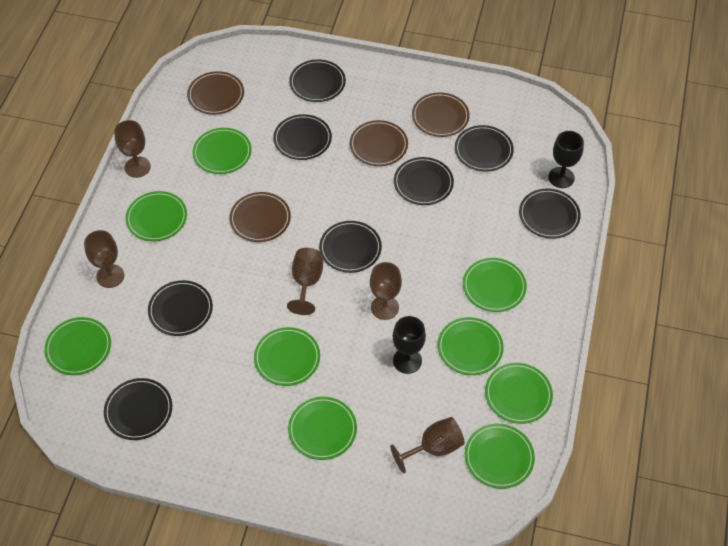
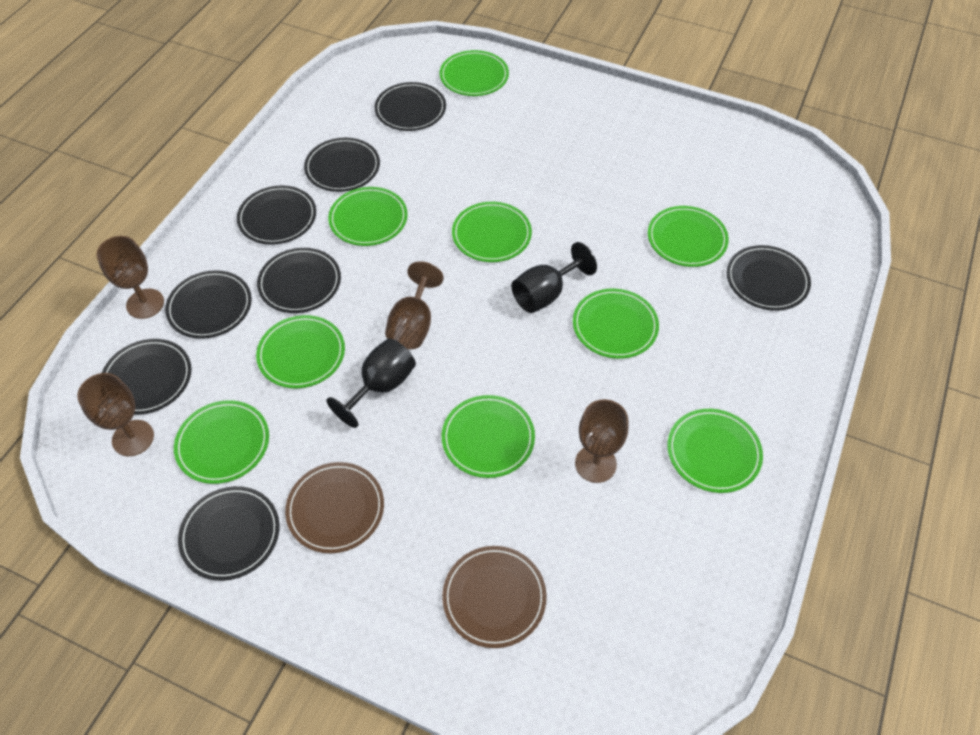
brown goblet: [84,230,124,288] [114,120,151,178] [287,248,323,315] [370,262,402,320] [390,417,465,473] = 5 -> [77,373,154,456] [96,236,164,319] [385,261,444,349] [575,399,628,483] = 4
brown plate: [187,71,244,115] [229,192,291,242] [350,120,408,166] [412,92,470,137] = 4 -> [285,462,384,553] [442,546,547,648] = 2

